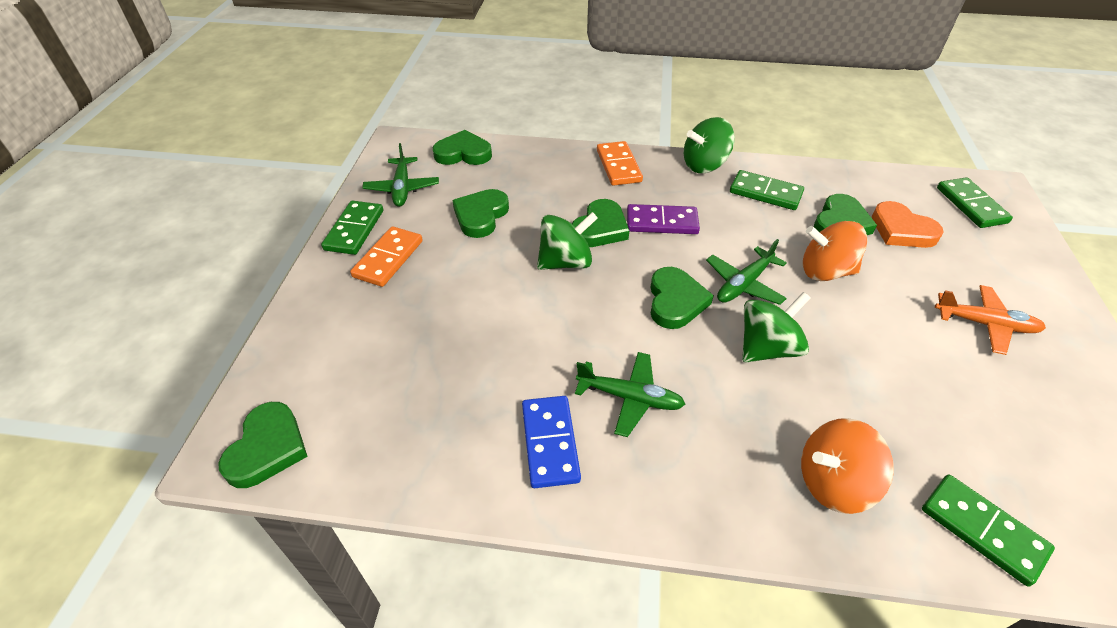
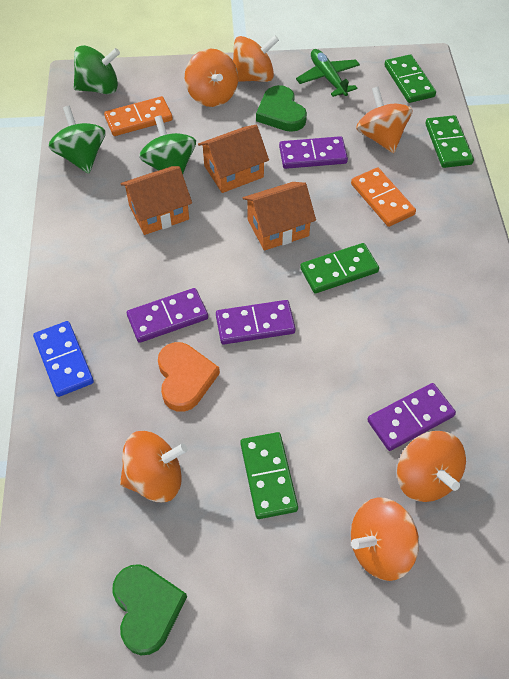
green heart: [218,402,308,488] [433,130,492,165] [452,189,509,238] [572,199,629,247] [651,267,714,329] [814,194,877,235] = 6 -> [112,564,187,655] [256,85,307,132] = 2
green plane: [362,143,439,207] [575,352,685,437] [706,239,787,305] = 3 -> [296,49,360,97] = 1
orange house: none = 0 -> [121,166,192,235] [198,125,269,193] [243,182,316,251] = 3
orange plane: [935,285,1046,355] = 1 -> none = 0
orange spinning top: [801,418,894,514] [803,221,868,281] = 2 -> [120,431,188,502] [185,48,238,107] [233,35,279,82] [351,498,419,581] [356,86,412,153] [397,431,466,502] = 6
purple domino: [627,204,700,234] = 1 -> [127,288,208,343] [216,300,296,345] [279,136,348,169] [367,383,456,451] = 4

